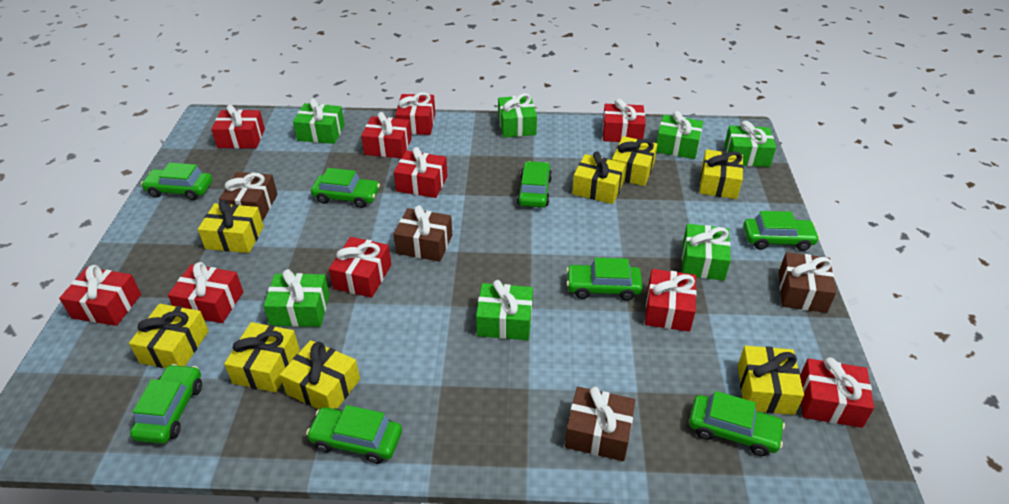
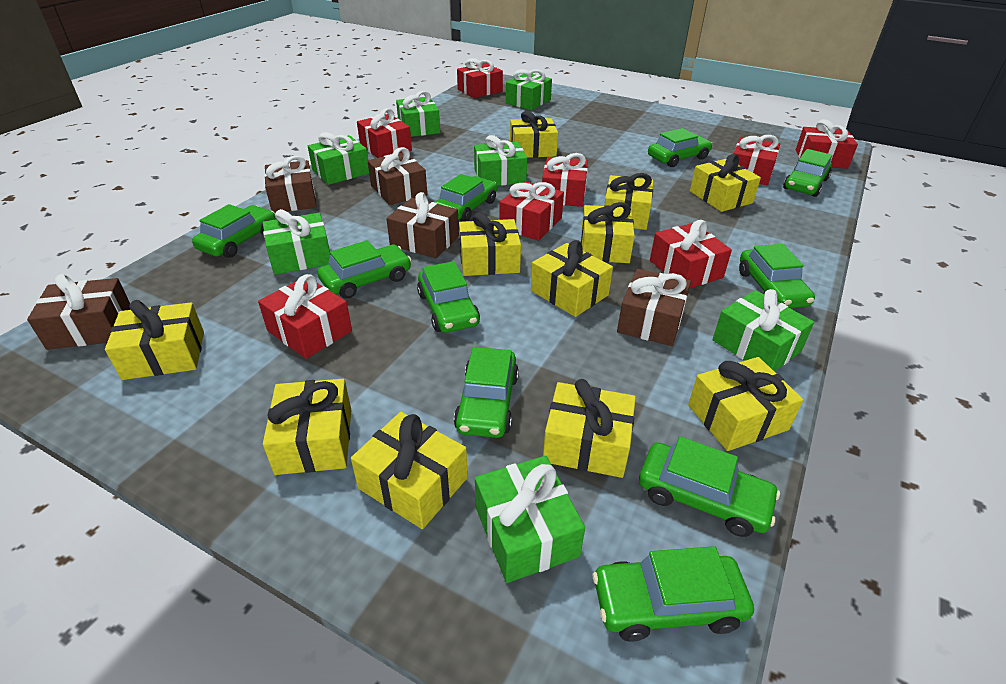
brown gift: [219,172,278,222] [394,205,452,262] [565,387,635,461] [779,252,836,313] = 4 -> [27,274,131,350] [264,156,317,213] [368,147,427,205] [386,192,459,258] [617,269,691,346] = 5
green car: [130,364,202,444] [141,163,213,200] [306,405,402,464] [311,168,380,208] [517,161,552,207] [566,258,643,301] [689,391,785,456] [743,211,820,251] = 8 -> [192,204,276,258] [317,240,411,299] [417,261,480,333] [435,174,497,222] [454,347,519,438] [593,546,754,641] [639,436,780,537] [648,128,713,167] [739,244,815,308] [783,149,832,197] = 10
red gift: [59,265,141,326] [168,262,243,323] [211,105,265,149] [329,237,391,298] [361,112,412,158] [394,147,448,198] [395,92,435,135] [602,99,646,142] [645,269,697,332] [800,357,874,428] = 10 -> [258,274,352,359] [357,108,412,158] [457,58,503,98] [499,181,564,241] [542,153,588,207] [650,220,732,288] [734,135,780,185] [796,119,858,169] = 8
yellow gift: [129,304,209,368] [198,199,264,253] [224,322,300,392] [280,340,360,409] [572,152,626,204] [612,136,658,186] [699,149,744,199] [738,346,804,415] = 8 -> [105,300,204,380] [263,379,351,475] [351,412,468,529] [459,212,521,276] [510,111,558,158] [531,240,613,317] [543,379,636,478] [581,202,635,263] [604,173,653,230] [688,357,803,451] [690,154,761,212] = 11

